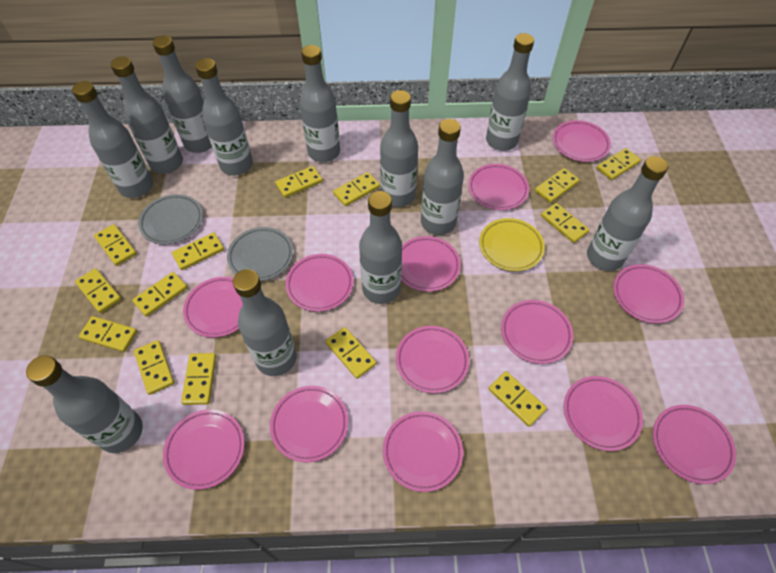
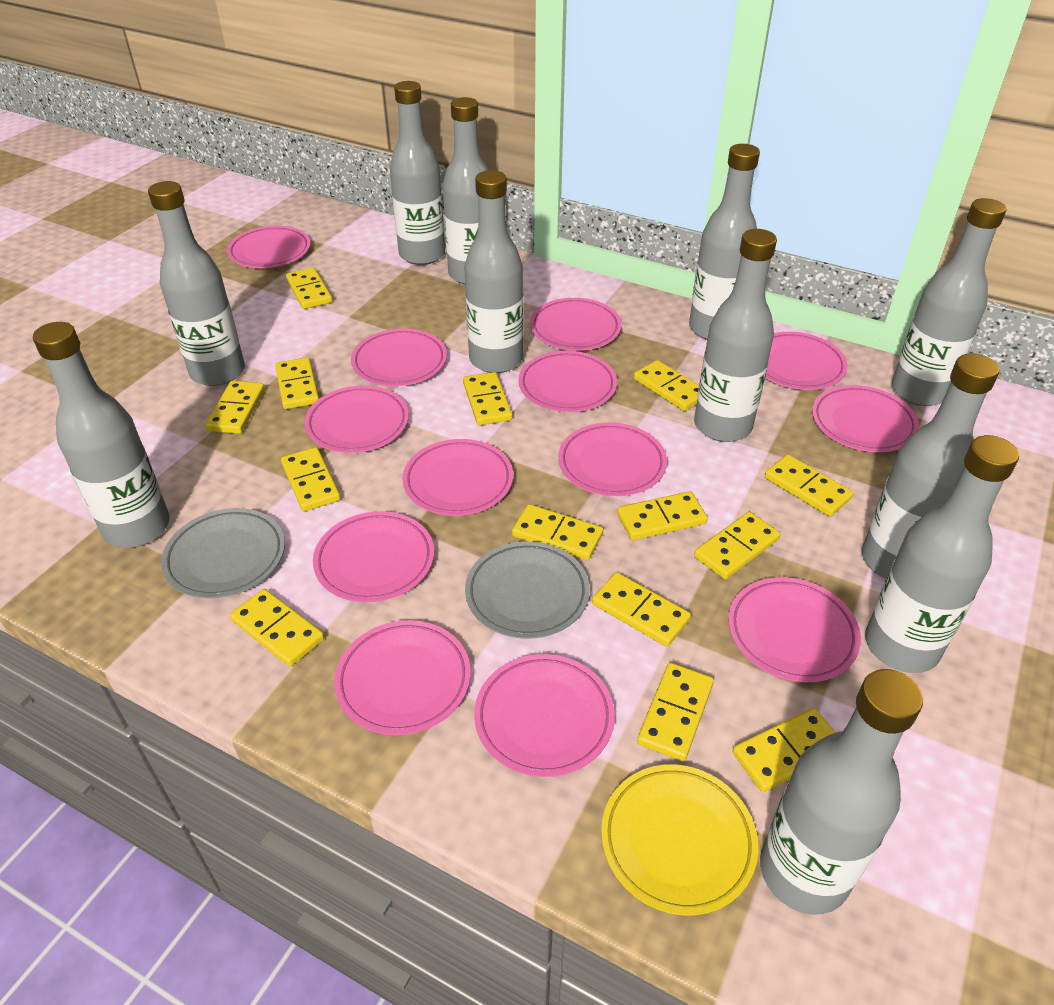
grey bottle: [26,355,143,453] [72,81,153,198] [111,56,183,174] [153,35,212,153] [195,58,253,176] [233,269,297,376] [300,45,340,162] [359,191,402,304] [380,90,418,207] [421,119,464,235] [486,33,534,151] [587,156,668,271] = 12 -> [33,322,170,548] [148,181,245,386] [390,81,445,265] [443,97,488,285] [464,170,523,373] [689,144,760,340] [694,229,777,442] [760,669,923,915] [862,353,999,579] [865,435,1019,673] [892,198,1006,406] = 11

